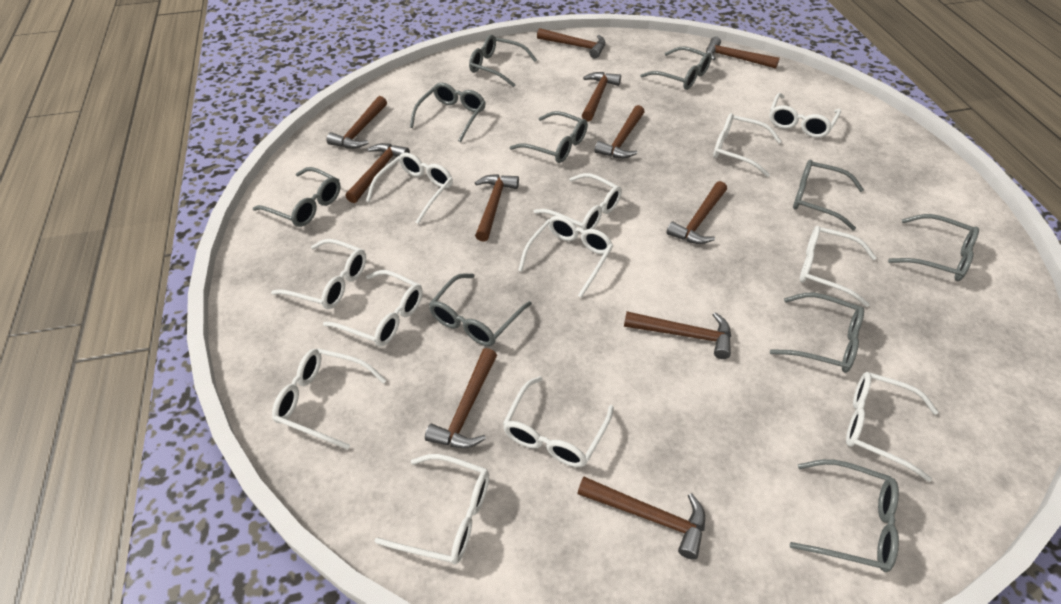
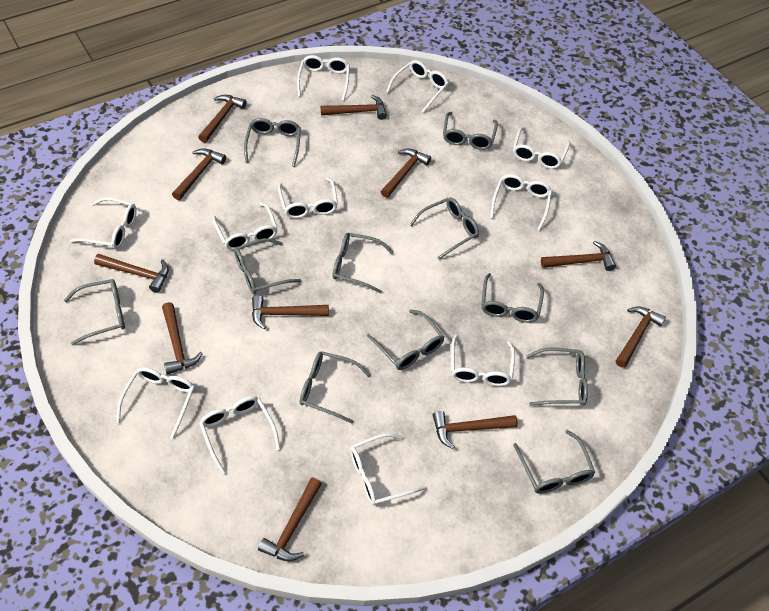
grey glasses: [253,167,341,227] [410,83,486,142] [429,273,532,346] [469,35,537,87] [510,111,588,163] [640,46,712,90] [770,293,864,373] [790,459,899,572] [793,160,864,230] [888,214,979,281] = 10 -> [64,279,125,345] [234,238,301,294] [244,118,301,167] [300,351,371,423] [332,233,394,293] [367,309,444,370] [410,197,479,260] [443,112,498,150] [481,273,544,323] [513,430,595,494] [526,347,588,406] = 11
white glasses: [271,239,366,309] [272,348,387,449] [323,270,423,347] [366,152,453,224] [374,454,489,565] [503,376,614,467] [518,216,613,298] [534,173,622,230] [713,113,782,177] [769,93,841,138] [800,226,877,307] [846,372,938,482] = 12 -> [70,197,137,249] [116,367,195,439] [199,396,280,474] [212,203,278,250] [278,177,338,218] [297,55,350,101] [350,433,426,506] [386,60,449,113] [451,335,515,386] [490,174,552,231] [513,127,570,169] = 11

